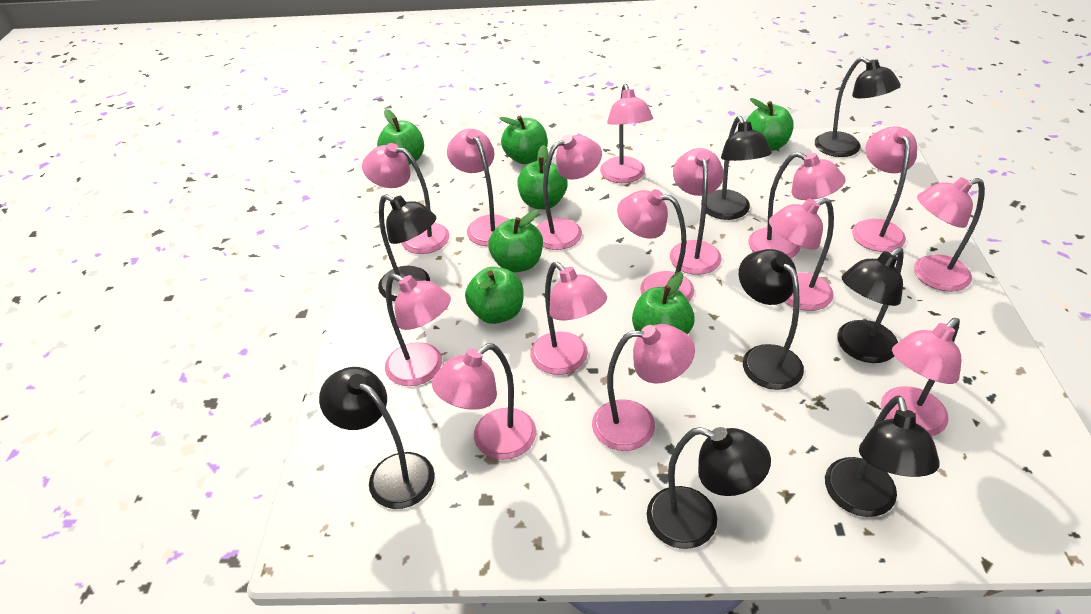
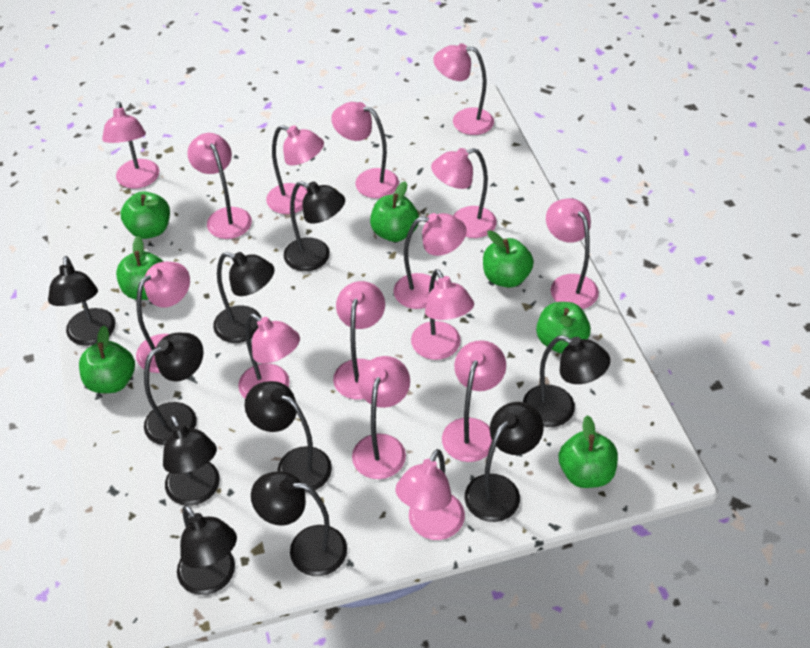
black lamp: [319,367,435,509] [378,194,436,301] [647,427,771,549] [701,116,772,220] [739,249,804,390] [815,57,901,157] [825,395,940,517] [837,247,903,363] = 8 -> [48,256,116,346] [144,333,204,445] [163,415,220,506] [177,505,237,595] [213,252,275,343] [245,381,332,493] [251,471,347,576] [284,181,345,271] [465,402,544,522] [523,335,610,427] = 10

